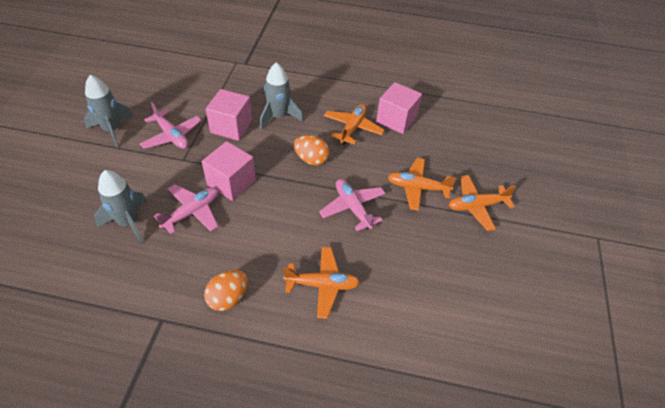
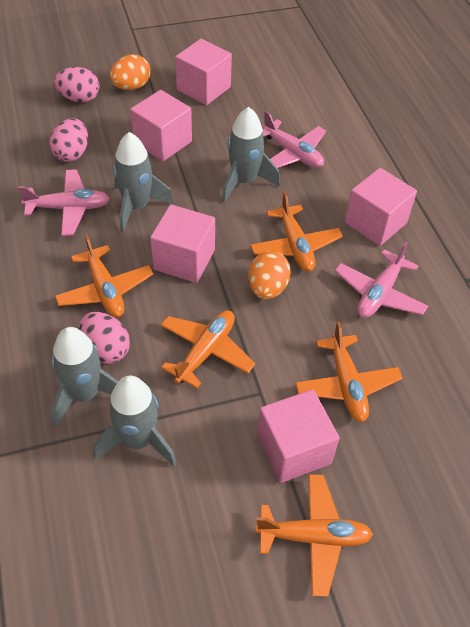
grey rocket: [84,75,134,148] [94,170,148,244] [260,62,304,130] = 3 -> [51,327,118,428] [94,376,177,467] [113,132,174,233] [222,107,280,203] = 4
orange plane: [283,247,360,319] [324,104,384,145] [388,158,457,211] [449,175,516,231] = 4 -> [55,234,154,317] [161,310,255,388] [250,192,343,272] [255,474,373,597] [295,322,403,422] = 5
pink cube: [202,141,256,201] [206,89,252,141] [376,82,422,134] = 3 -> [130,90,192,161] [150,204,215,283] [175,39,232,105] [257,389,340,483] [345,168,417,246] = 5
pink egg: none = 0 -> [49,118,88,162] [54,67,99,103] [79,312,130,364] = 3

